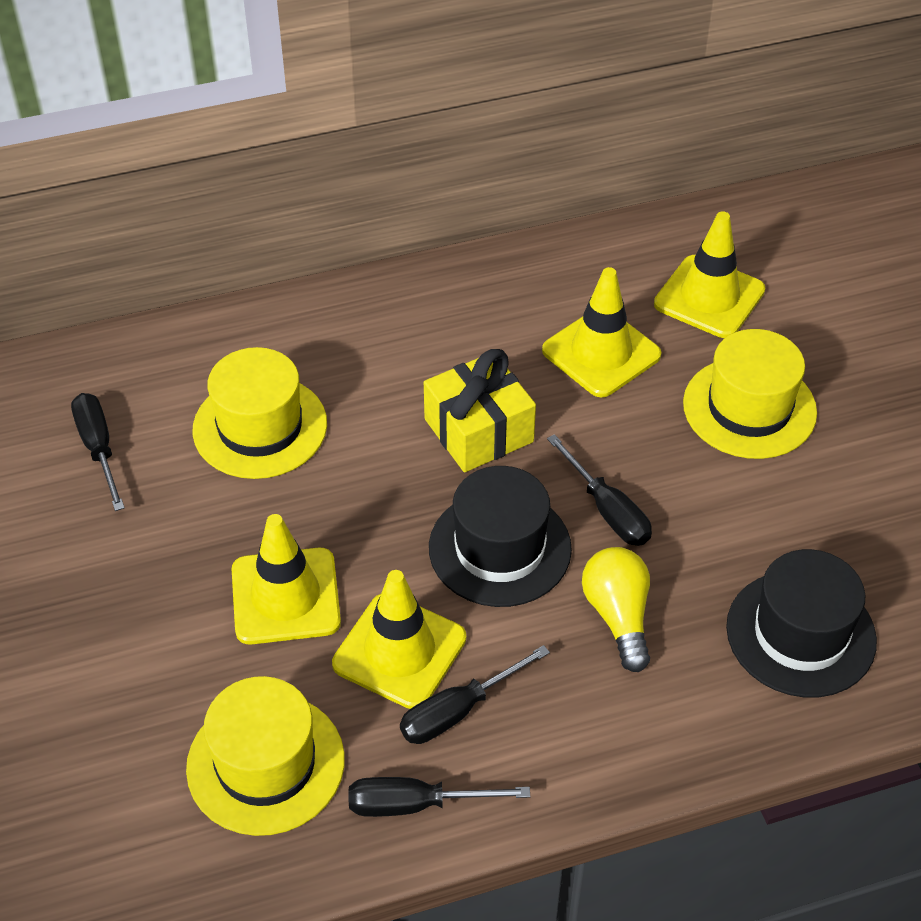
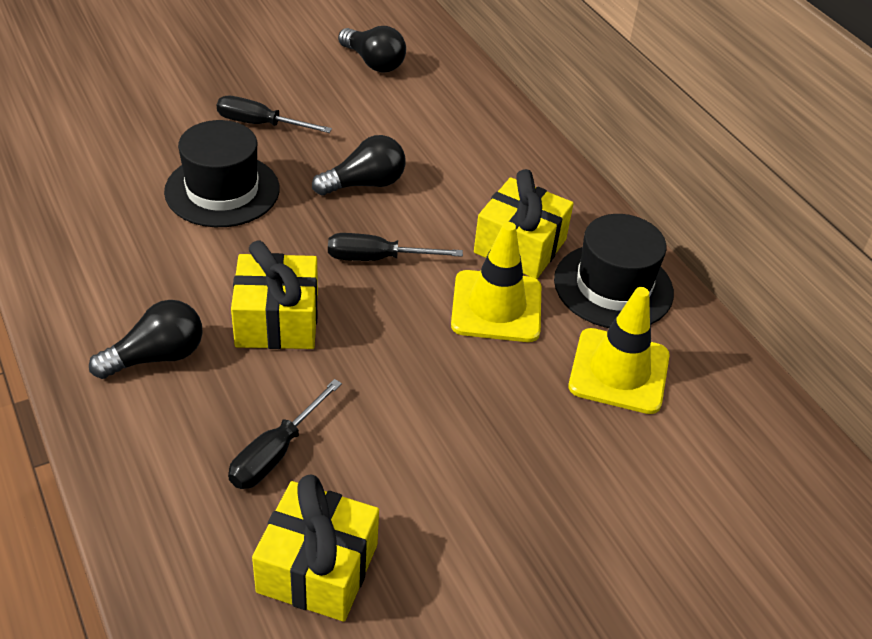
black light bulb: none = 0 -> [89,300,203,379] [312,135,405,196] [338,26,406,72] = 3
black screwdriver: [71,393,125,511] [348,777,530,817] [400,645,550,744] [547,434,652,546] = 4 -> [217,96,332,133] [228,379,342,489] [328,233,463,261] = 3
yellow gift: [424,349,536,472] = 1 -> [231,240,318,349] [252,475,379,622] [474,169,574,279] = 3
yellow hat: [186,676,345,836] [193,347,327,479] [683,329,817,459] = 3 -> none = 0
yellow light bulb: [582,547,650,672] = 1 -> none = 0
yellow traffic cone: [232,514,341,645] [332,570,466,709] [542,267,662,397] [654,211,765,338] = 4 -> [451,222,541,342] [568,287,670,414] = 2

